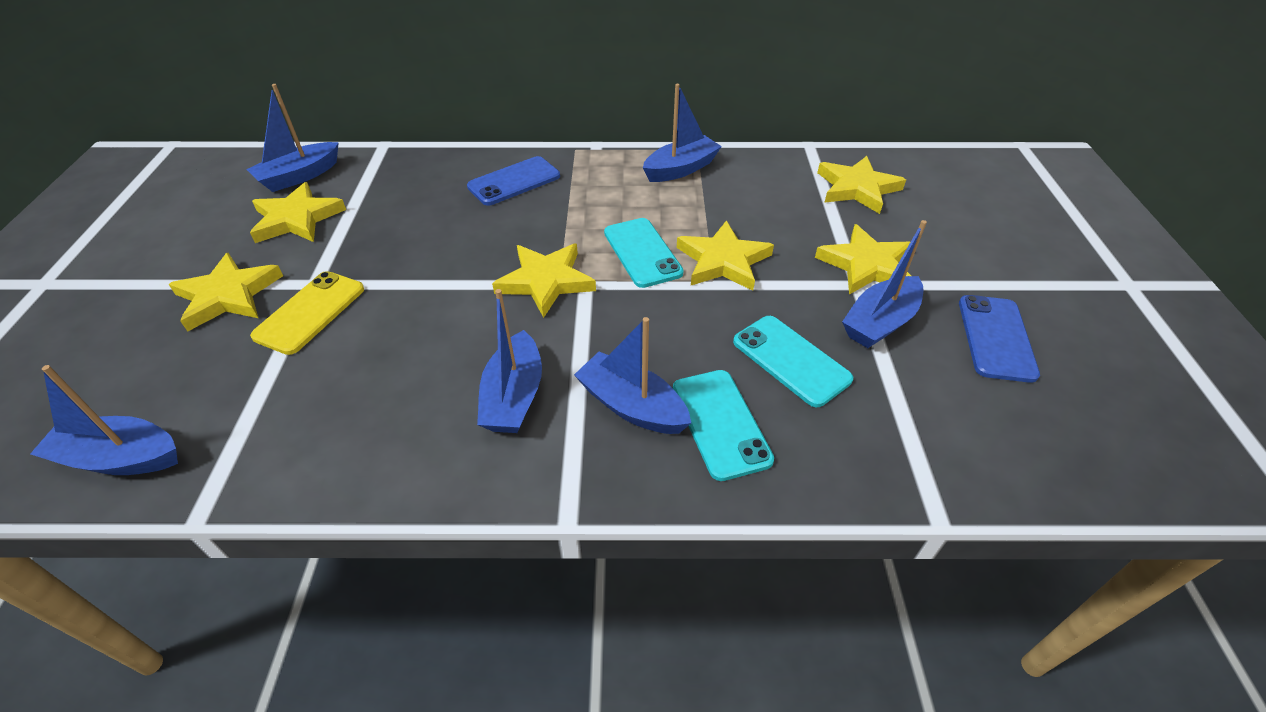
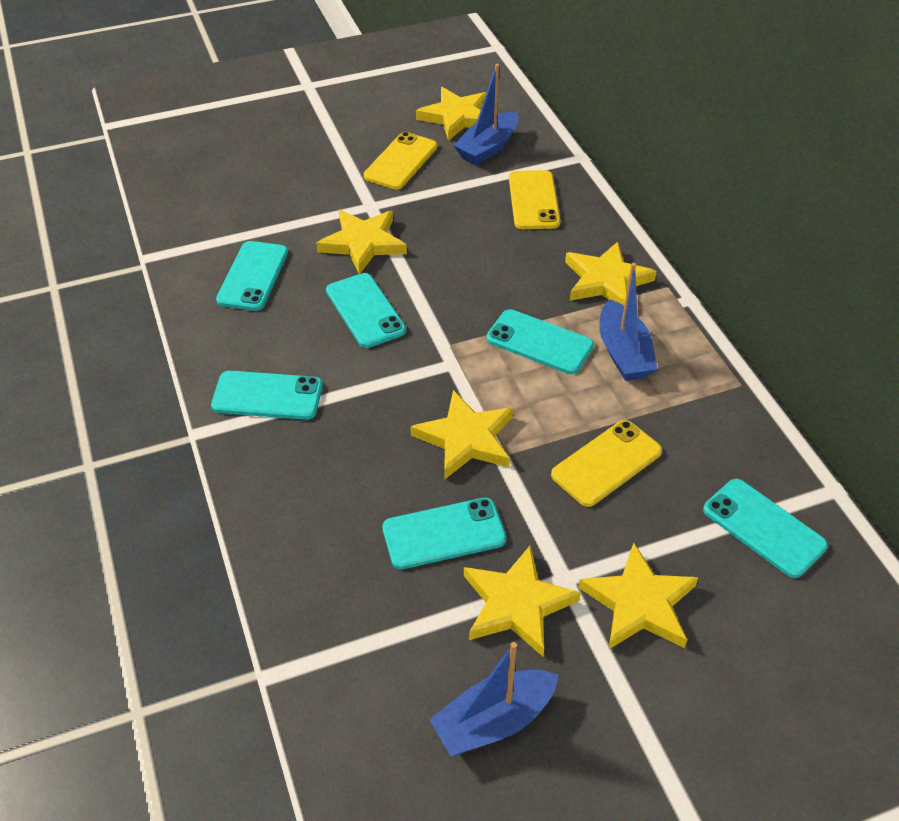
blue boat: [30,365,178,475] [246,84,339,192] [477,289,542,433] [574,317,691,434] [643,84,722,182] [842,220,927,348] = 6 -> [429,642,559,756] [453,64,519,165] [599,263,657,381] = 3
blue phone: [467,156,560,206] [959,295,1040,383] = 2 -> none = 0
turquoise phone: [604,218,684,288] [673,370,774,481] [733,316,853,407] = 3 -> [211,371,323,420] [216,241,288,311] [326,273,406,348] [382,498,506,569] [486,309,594,374] [703,479,828,578] = 6
yellow phone: [250,271,364,355] = 1 -> [364,132,437,190] [509,170,561,229] [551,420,662,507] = 3

